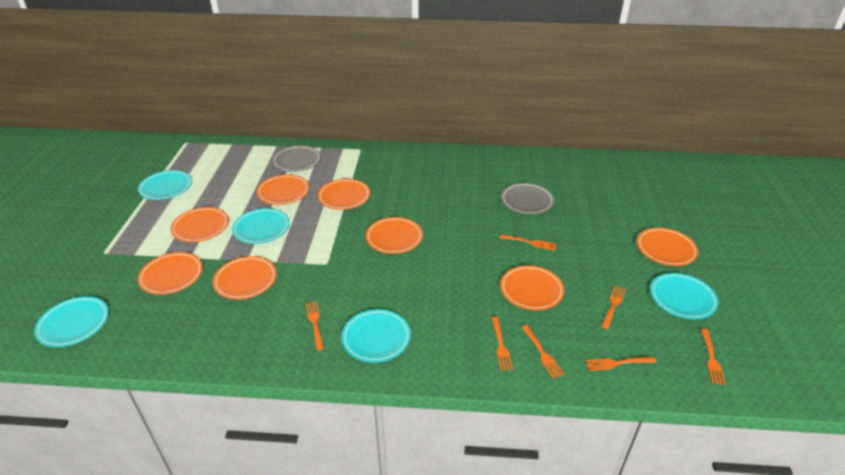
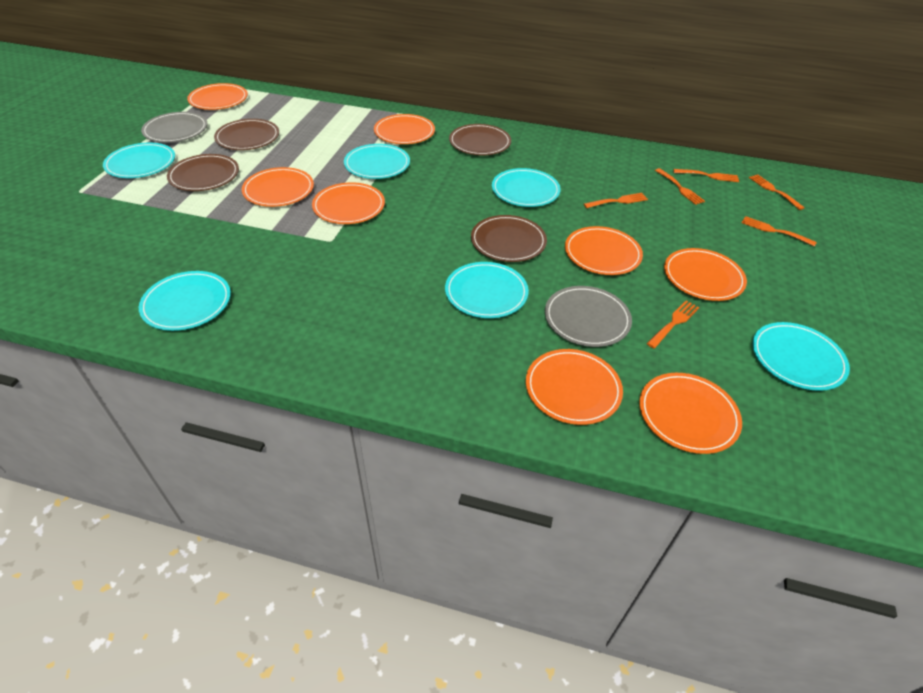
brown plate: none = 0 -> [167,154,239,191] [214,119,279,150] [449,124,511,155] [471,215,547,262] = 4
orange fork: [305,301,324,350] [491,317,513,371] [499,234,556,251] [521,325,564,379] [585,357,656,371] [601,286,626,329] [701,329,726,385] = 7 -> [584,193,648,208] [647,301,699,349] [655,168,705,205] [673,169,739,182] [742,216,817,246] [749,174,805,210] = 6
turquoise plate: [34,296,109,347] [138,170,192,200] [232,208,290,244] [342,309,411,363] [650,273,719,319] = 5 -> [103,143,175,178] [139,271,231,331] [344,144,410,179] [445,262,529,318] [492,168,561,207] [752,322,850,391] = 6

